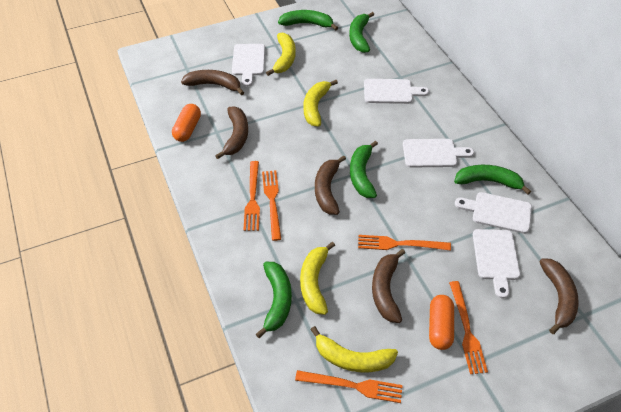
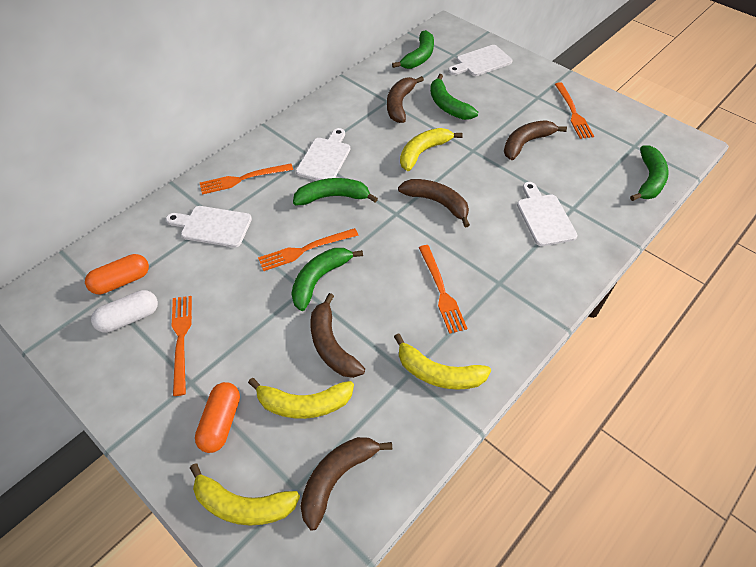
white capsule: none = 0 -> [91,290,158,333] = 1
white cutting board: [232,44,265,87] [364,79,429,104] [403,139,474,168] [455,192,532,234] [473,229,520,299] = 5 -> [166,206,252,247] [296,128,350,181] [448,45,512,76] [517,182,577,246] = 4

